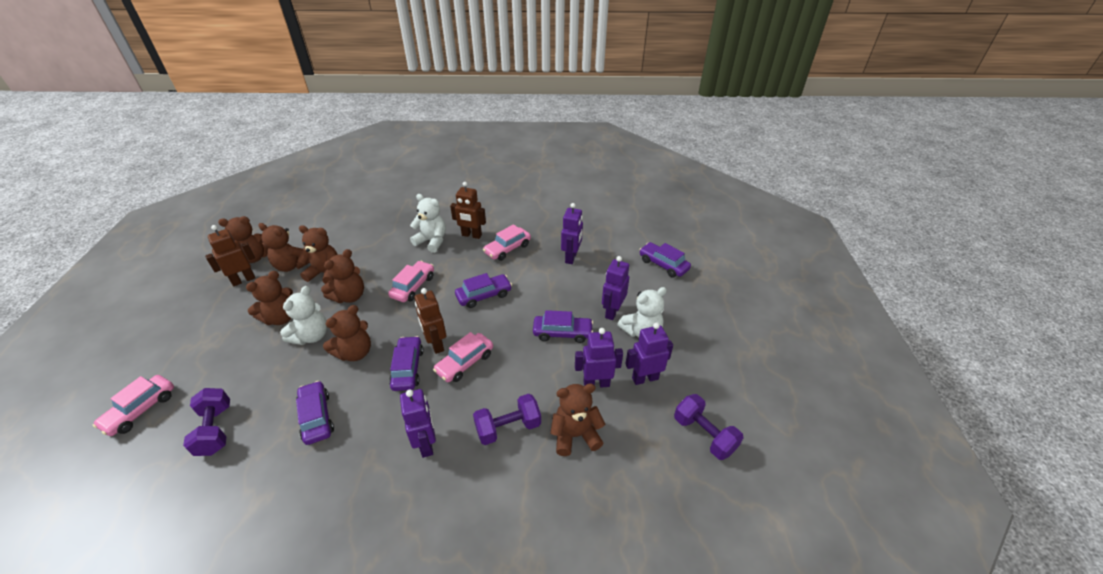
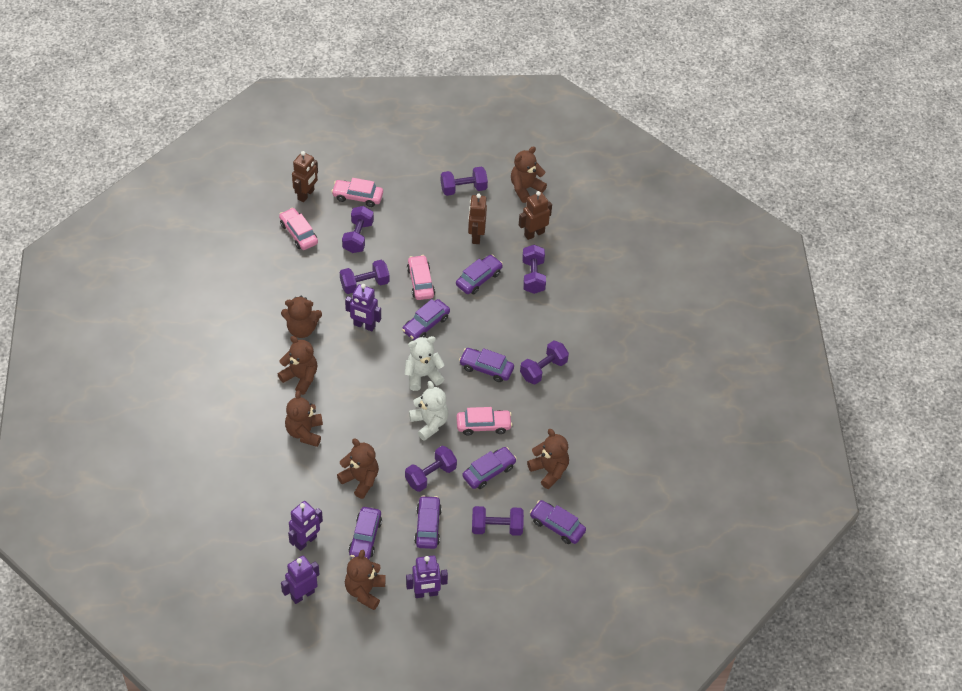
purple car: [296,381,334,445] [389,336,424,391] [455,273,512,308] [533,310,593,343] [639,242,691,277] = 5 -> [348,507,382,559] [402,299,450,340] [414,495,442,549] [456,255,503,294] [459,348,514,382] [462,447,517,489] [530,500,586,544] = 7
purple dumbbell: [183,388,230,456] [473,394,541,445] [674,394,744,460] = 3 -> [340,260,390,294] [342,206,374,253] [405,446,457,492] [441,166,488,196] [472,506,524,536] [520,340,569,385] [522,245,546,294] = 7
purple robot: [400,389,436,458] [561,203,583,264] [575,328,623,387] [602,256,629,320] [625,322,673,385] = 5 -> [281,555,320,604] [288,501,323,551] [345,284,381,331] [406,555,448,598] = 4
white teddy bear: [280,286,327,345] [410,194,446,253] [617,287,667,338] = 3 -> [405,336,445,391] [409,381,448,441] = 2

